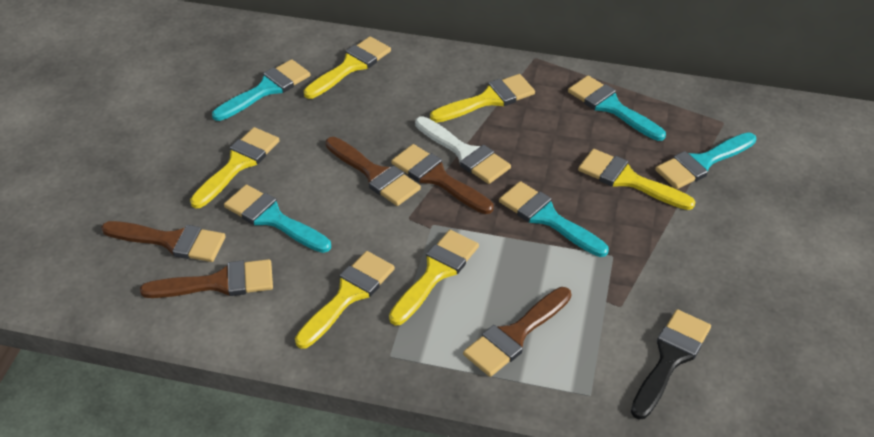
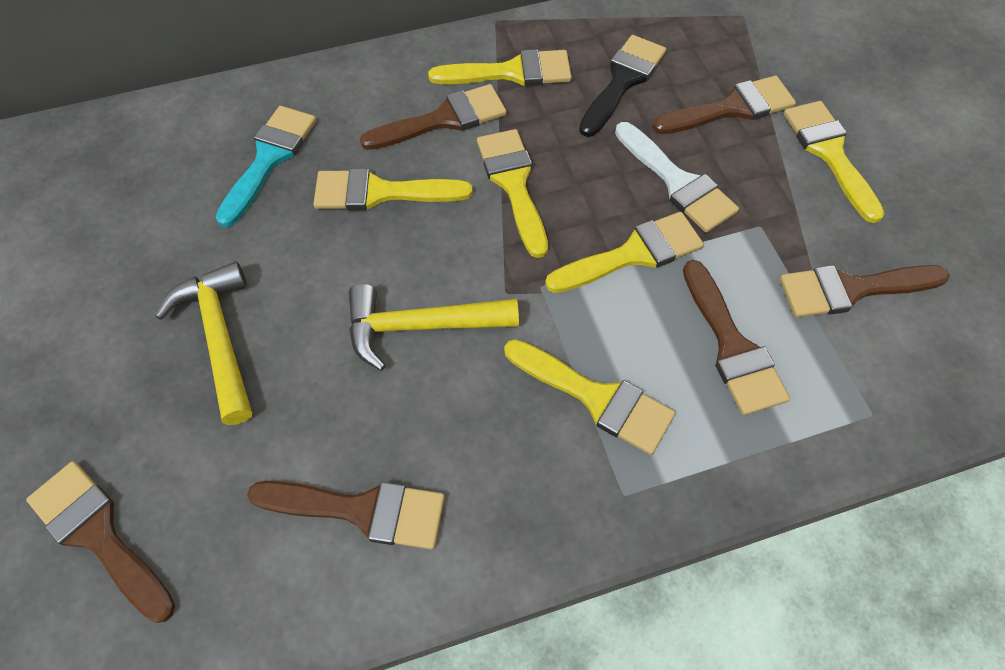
brown brush: [101,221,226,262] [140,259,273,298] [326,137,421,206] [391,144,493,214] [463,287,572,377] = 5 -> [26,461,175,623] [247,481,445,550] [360,84,507,150] [653,76,796,134] [683,260,790,415] [780,265,950,318] = 6
turquoise brush: [212,59,310,121] [224,185,331,253] [499,181,609,257] [568,76,666,141] [655,132,756,189] = 5 -> [216,106,317,228] = 1
yellow hammer: none = 0 -> [155,261,252,425] [349,284,519,371] = 2

